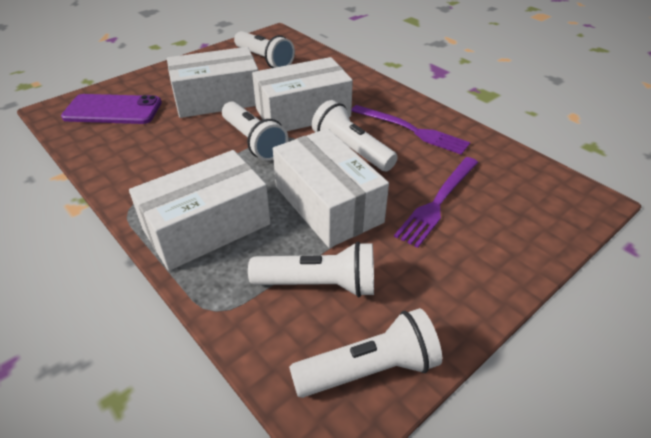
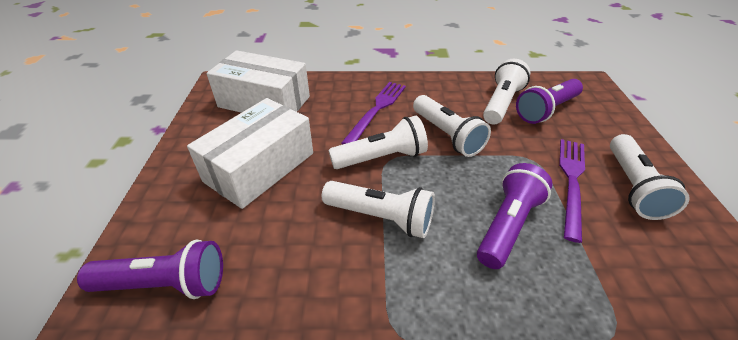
purple flashlight: none = 0 -> [77,240,223,299] [477,163,553,269] [516,79,583,124] = 3
purple phone: [61,94,162,124] = 1 -> none = 0
white box: [129,150,271,271] [167,47,258,118] [252,57,353,131] [273,128,389,248] = 4 -> [187,98,313,209] [207,50,310,113] = 2

